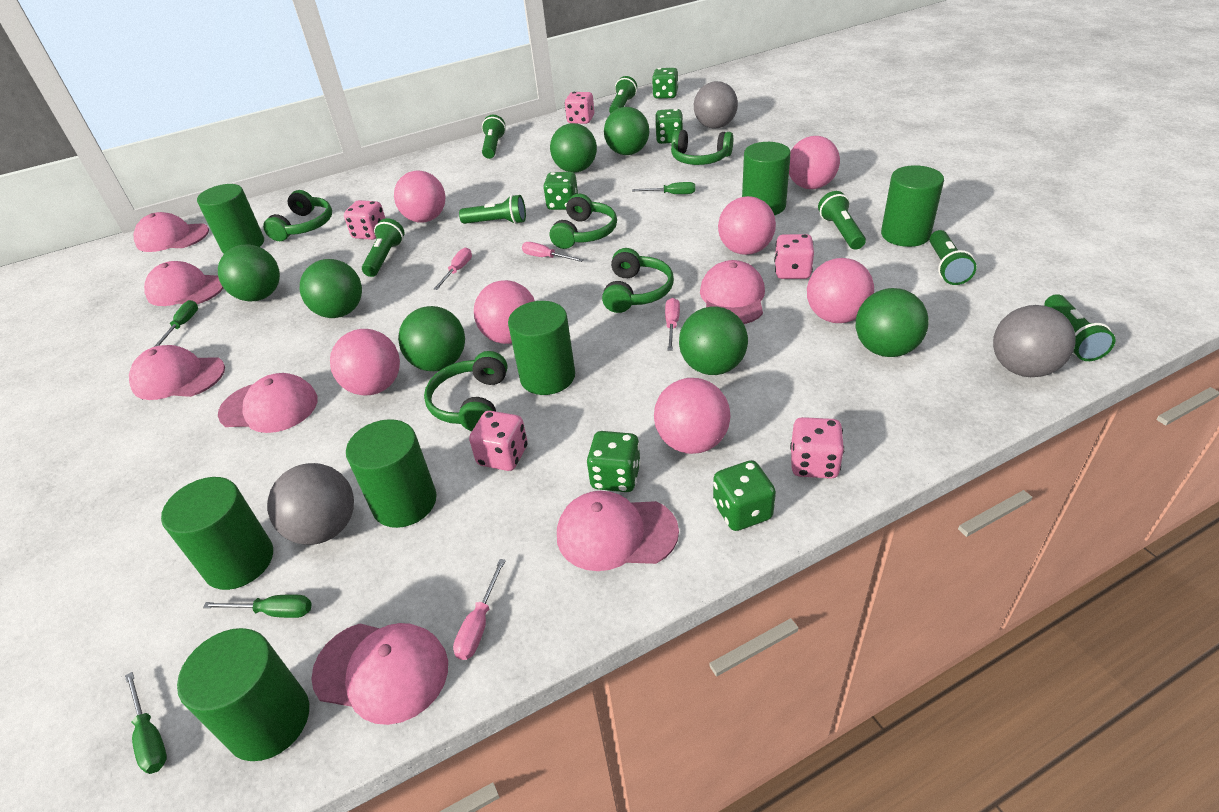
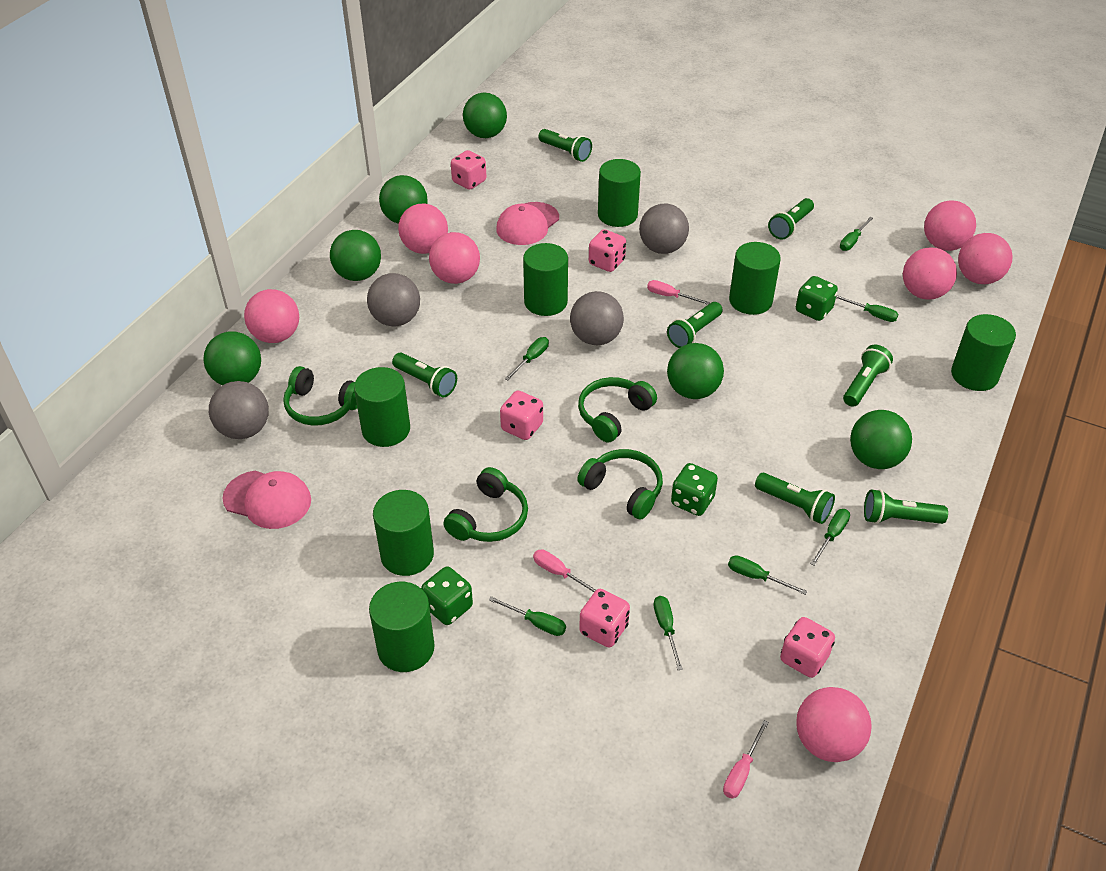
green ball: [218,245,280,302] [300,259,362,318] [398,306,465,371] [550,123,597,173] [604,107,649,155] [679,307,748,375] [856,288,929,357] = 7 -> [204,332,261,385] [330,230,381,281] [379,175,428,224] [463,93,507,138] [667,343,724,399] [850,410,912,469] = 6
green dice: [543,172,578,210] [586,431,641,492] [652,68,678,99] [655,109,683,144] [713,460,776,531] = 5 -> [421,567,473,625] [671,463,718,516] [796,276,838,321] = 3
green headphones: [263,190,332,241] [424,351,508,431] [550,194,617,249] [602,248,674,313] [671,129,733,165] = 5 -> [283,366,357,425] [444,467,528,542] [577,449,663,520] [578,377,657,442] = 4
green screwdriver: [125,672,167,774] [154,300,198,347] [203,594,312,618] [632,182,695,194] = 4 -> [489,596,566,636] [505,337,549,380] [654,596,683,670] [728,555,807,595] [810,509,850,566] [836,295,899,322] [840,217,873,251] = 7
grey ball: [267,463,354,545] [694,81,738,129] [993,305,1076,377] = 3 -> [209,381,269,439] [367,273,420,326] [570,291,624,345] [639,204,689,254] = 4
pink cap: [129,345,225,400] [134,212,209,252] [144,261,224,306] [218,373,318,433] [311,623,448,725] [557,491,679,571] [700,260,765,324] = 7 -> [222,470,311,529] [496,202,559,245] = 2
pink screwdriver: [434,248,472,290] [453,559,506,660] [522,242,584,262] [665,298,680,351] = 4 -> [533,549,596,592] [647,280,710,305] [723,720,769,799] = 3

